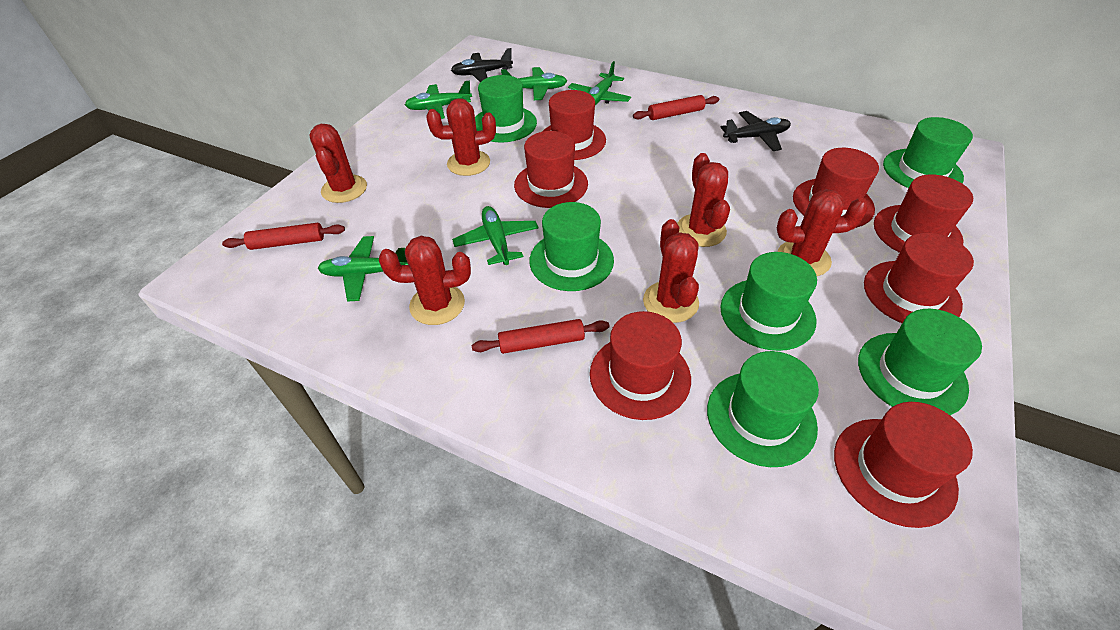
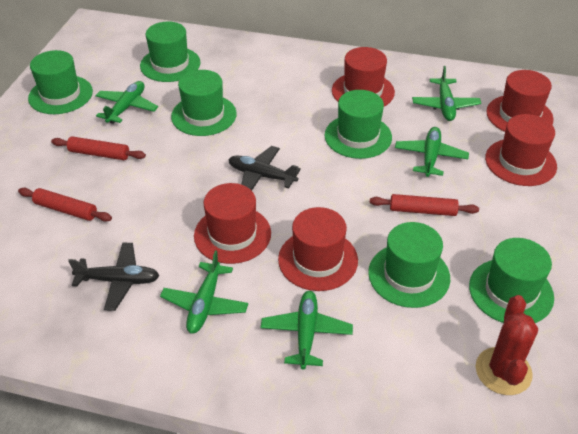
red cactus: [309,124,367,203] [379,236,471,325] [426,98,496,176] [643,219,699,323] [677,153,730,247] [777,189,868,276] = 6 -> [476,295,538,395] = 1
red hat: [514,131,588,208] [542,90,606,160] [590,311,691,420] [793,148,879,228] [834,402,973,528] [864,233,974,323] [874,174,973,253] = 7 -> [194,183,271,264] [278,207,358,291] [332,47,395,106] [485,114,557,186] [486,70,554,132] = 5

